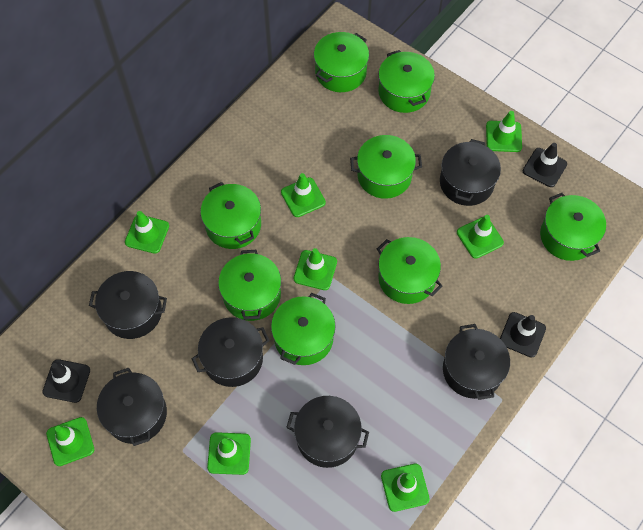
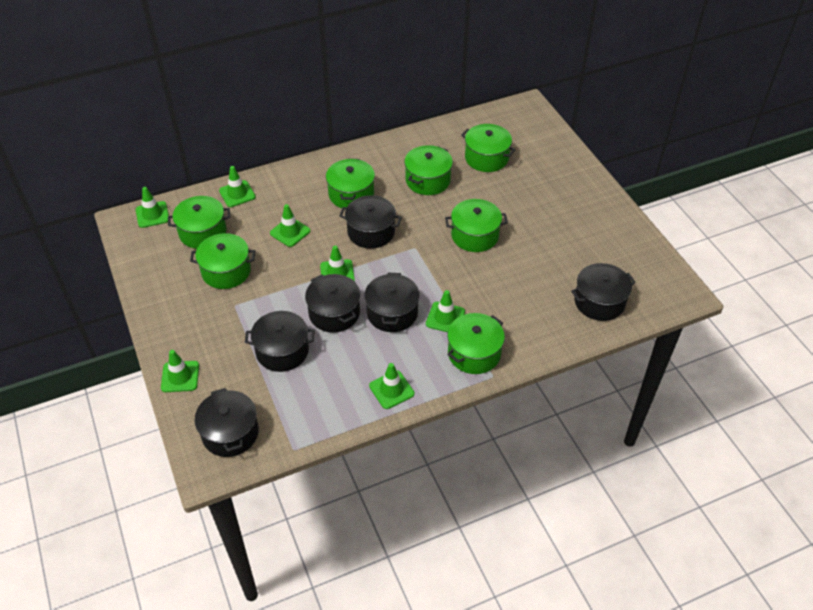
black traffic cone: [43,359,90,403] [500,312,546,358] [523,143,567,187] = 3 -> none = 0
green pot: [200,182,261,249] [218,250,281,321] [271,293,336,365] [314,32,369,92] [350,135,422,199] [377,237,442,304] [378,50,435,113] [540,193,606,261] = 8 -> [168,196,230,249] [190,233,255,289] [326,158,375,208] [404,145,453,195] [445,199,508,252] [447,313,505,374] [461,124,516,172] = 7
green traffic cone: [46,417,94,466] [125,211,169,254] [207,432,251,475] [281,173,326,217] [294,248,337,290] [381,463,430,512] [457,215,504,259] [486,111,522,152] = 8 -> [136,187,169,228] [161,350,199,392] [219,166,256,207] [270,204,310,247] [320,245,355,282] [369,363,414,409] [426,290,465,332] = 7

